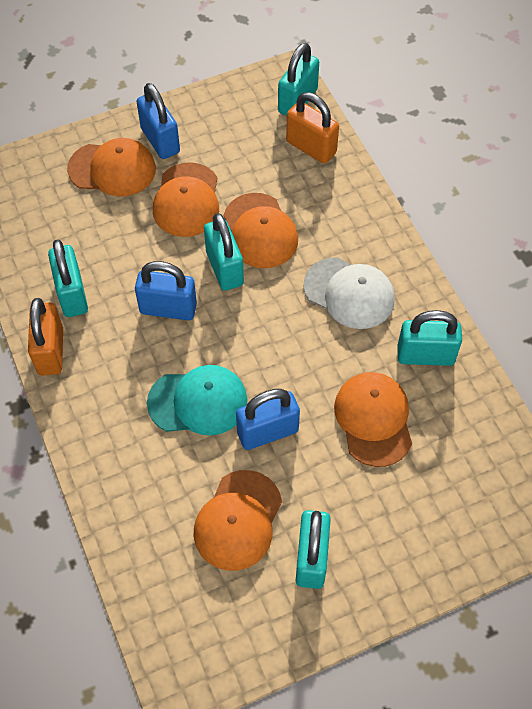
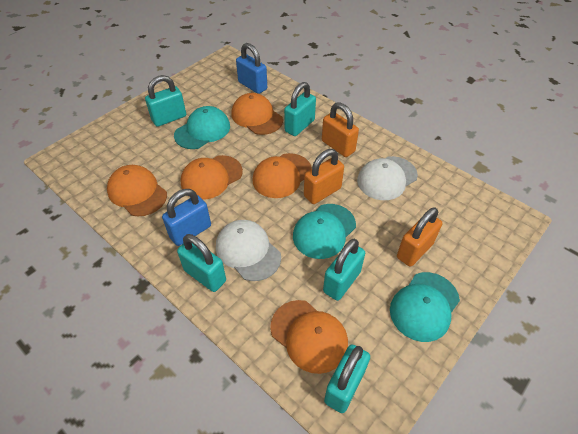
blue padlock: [135,261,197,320] [136,83,180,159] [236,389,300,450] = 3 -> [162,189,211,246] [236,43,267,94] = 2
orange padlock: [28,298,63,375] [286,92,339,164] = 2 -> [304,149,344,204] [322,102,359,157] [397,207,442,267] = 3
turquoise cap: [147,365,248,435] = 1 -> [174,106,230,149] [293,204,356,259] [390,272,460,342] = 3
white cap: [303,257,395,329] = 1 -> [216,220,281,281] [357,156,418,200] = 2

